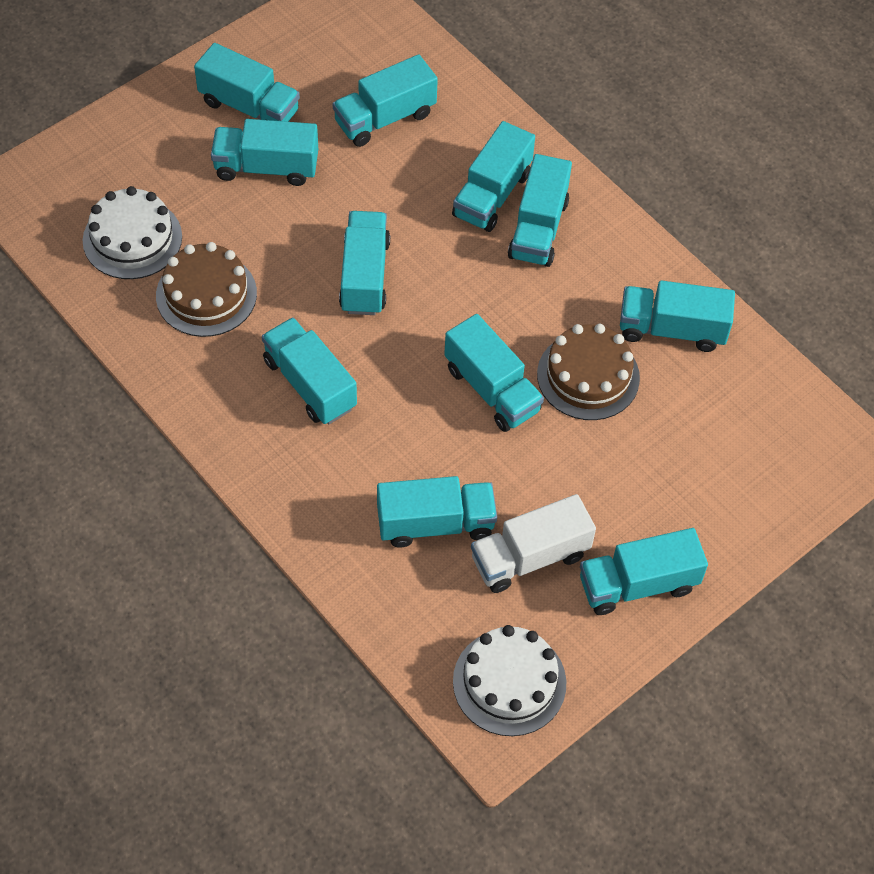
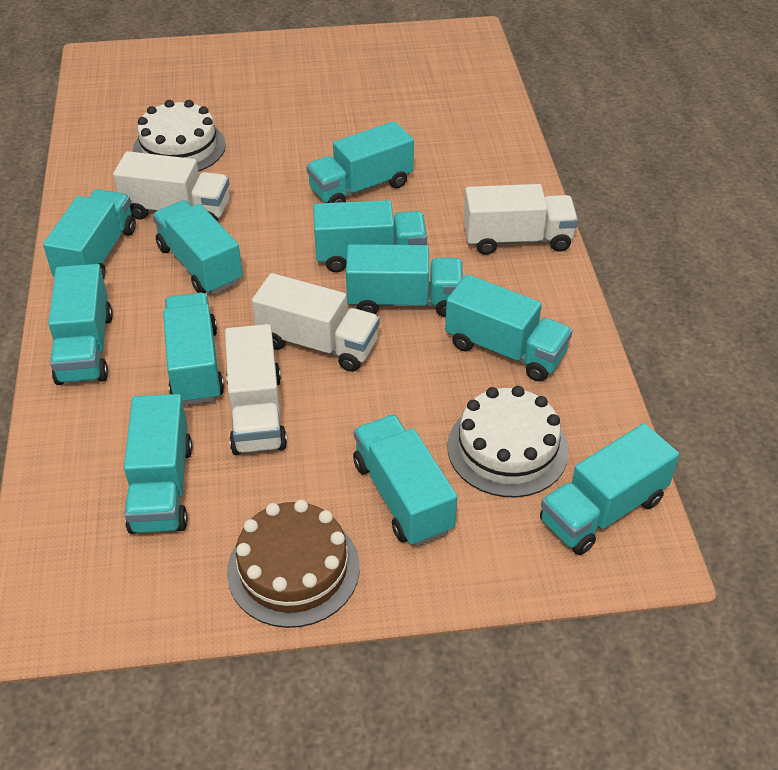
brown cake: [156,242,257,337] [537,324,640,420] = 2 -> [227,500,360,628] = 1
white truck: [471,494,596,593] = 1 -> [113,151,229,222] [225,324,287,455] [252,273,380,372] [464,184,578,255] = 4

